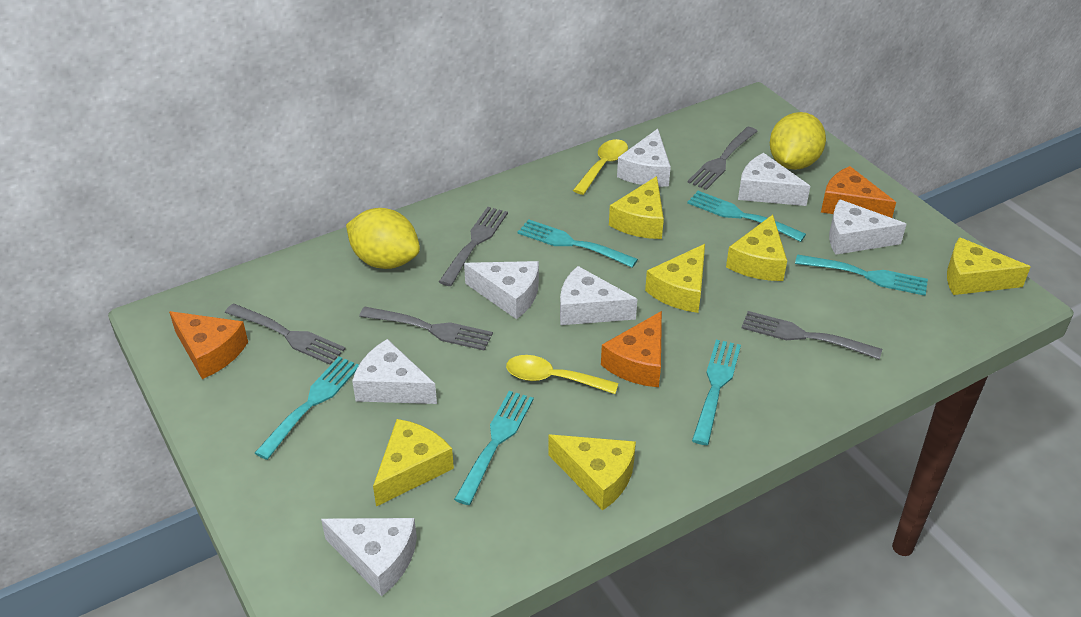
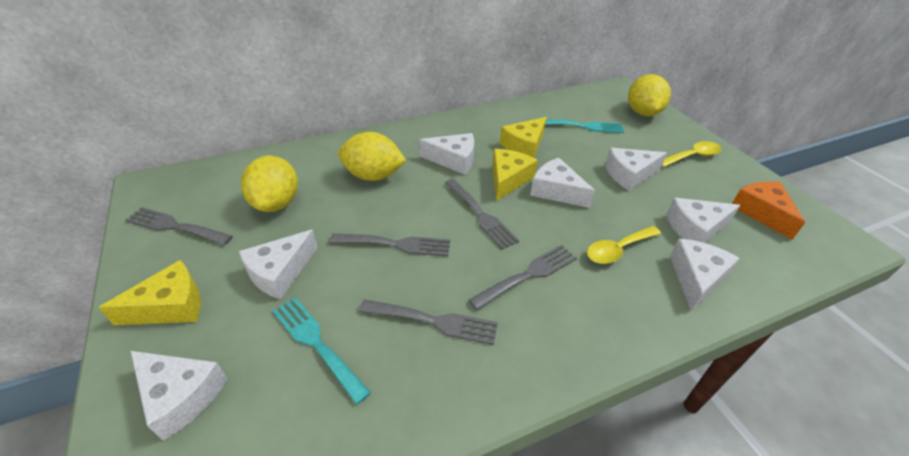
orange cheese: [169,311,248,379] [601,311,662,387] [821,166,896,218] = 3 -> [732,181,805,240] = 1
turquoise fork: [255,357,359,460] [454,391,534,505] [518,219,638,268] [687,191,806,242] [692,340,741,445] [795,254,928,296] = 6 -> [272,297,371,405] [545,119,624,133] = 2
yellow cheese: [373,419,454,507] [548,435,636,511] [609,176,664,239] [645,244,705,313] [726,215,787,281] [947,237,1030,295] = 6 -> [98,260,201,325] [492,149,538,201] [500,117,547,158] = 3
yellow lemon: [346,208,420,269] [770,112,826,170] = 2 -> [241,155,298,212] [338,132,406,181] [628,74,671,116] = 3

